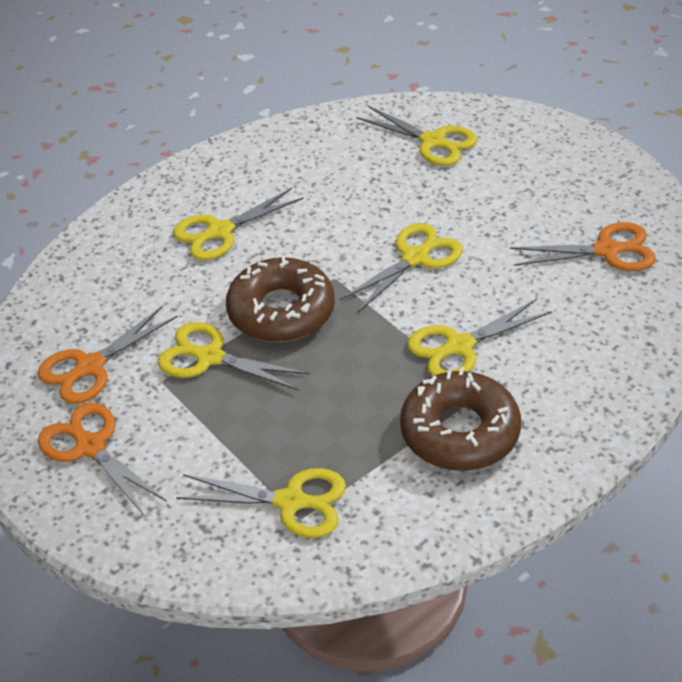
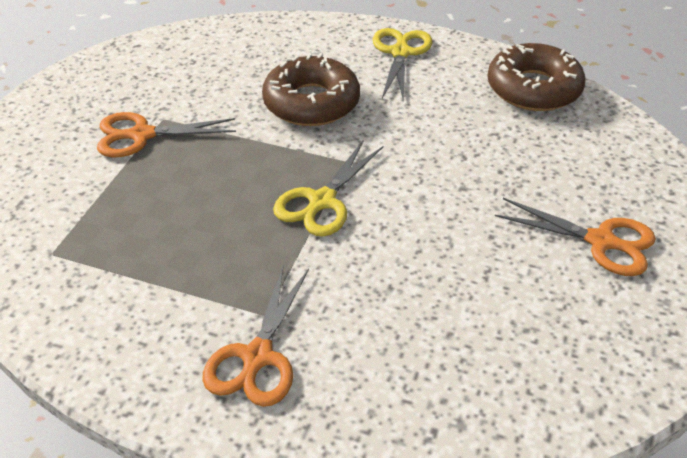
yellow scissors: [158,322,309,390] [173,188,304,260] [176,468,346,538] [340,223,463,313] [356,106,477,166] [407,299,552,376] = 6 -> [273,141,383,237] [373,28,432,102] = 2

